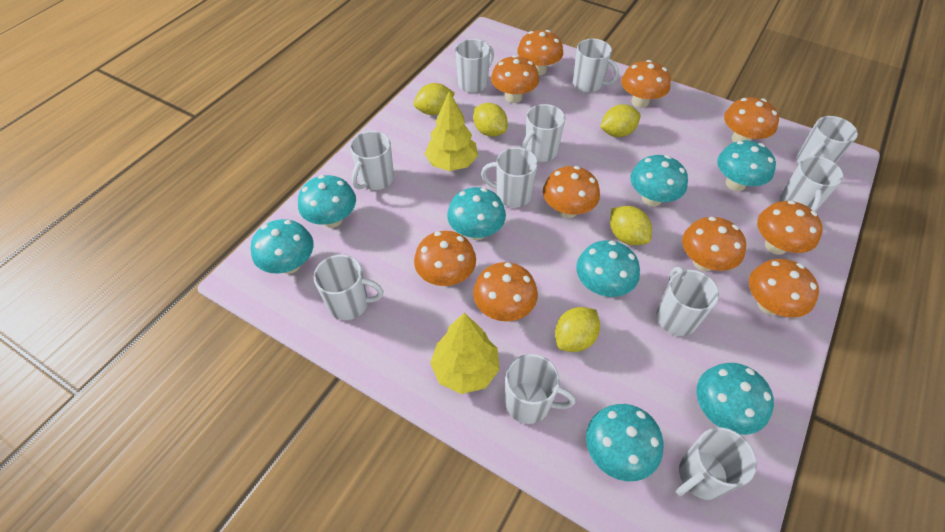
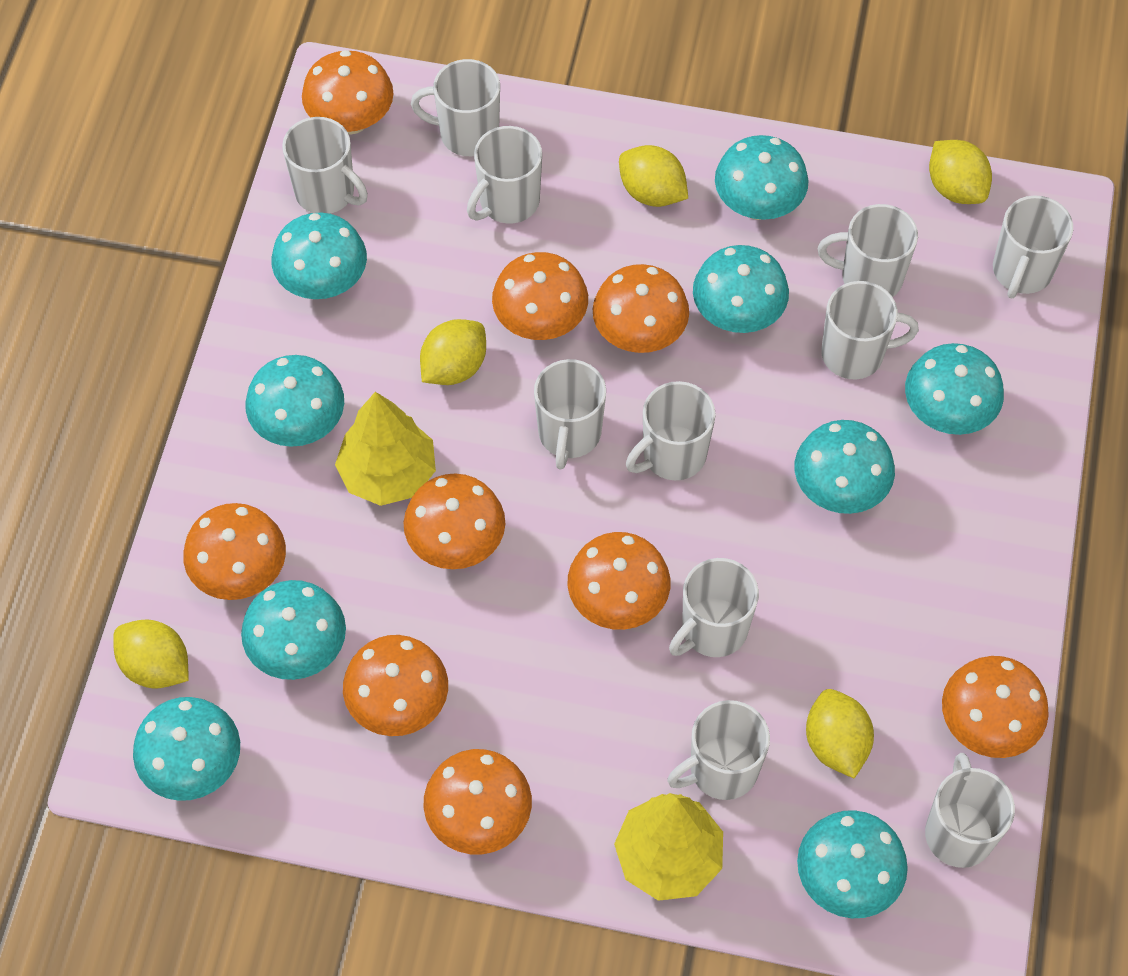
orange mushroom: [414,231,476,286] [473,262,538,321] [491,55,539,103] [517,30,563,75] [543,166,600,218] [621,60,671,108] [682,217,746,271] [724,97,779,142] [749,259,819,318] [757,200,822,255] = 10 -> [183,503,286,600] [302,50,394,134] [343,635,448,736] [403,474,505,569] [423,749,532,854] [492,252,588,340] [568,532,670,630] [593,264,689,353] [942,656,1049,758] = 9
turquoise mushroom: [251,219,313,274] [298,175,356,228] [447,187,506,240] [576,240,640,297] [586,404,663,481] [631,155,688,206] [696,363,774,435] [717,140,776,191] = 8 -> [133,697,240,801] [241,580,346,680] [245,355,344,447] [271,212,367,299] [693,245,789,333] [715,135,808,220] [795,420,895,514] [797,810,908,918] [905,343,1004,435] = 9

